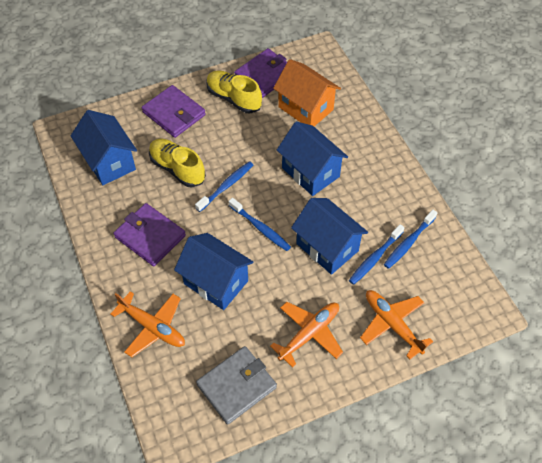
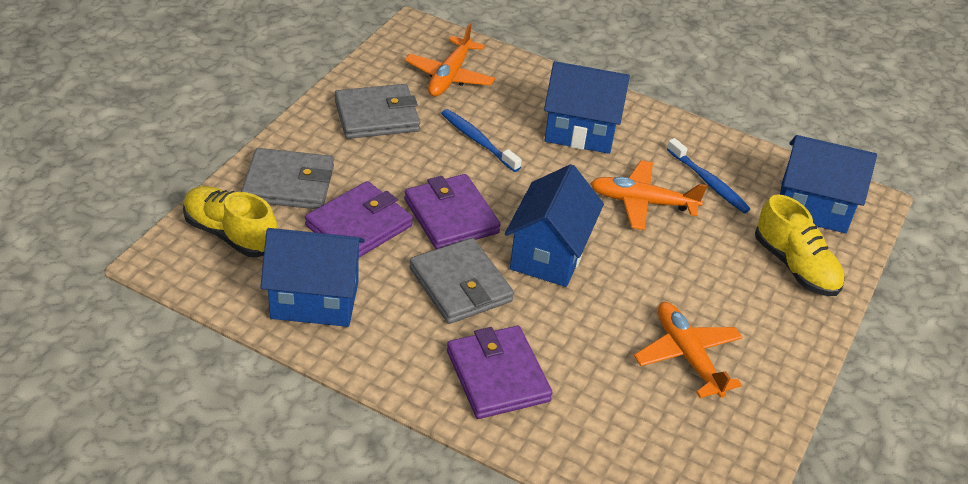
blue toothbrush: [195,161,253,212] [229,198,291,251] [349,224,405,285] [384,210,437,269] = 4 -> [441,109,522,172] [667,138,750,213] = 2
grey wallet: [196,346,277,425] = 1 -> [241,148,334,209] [335,84,420,139] [409,238,514,324] = 3
orange house: [273,59,341,126] = 1 -> none = 0

